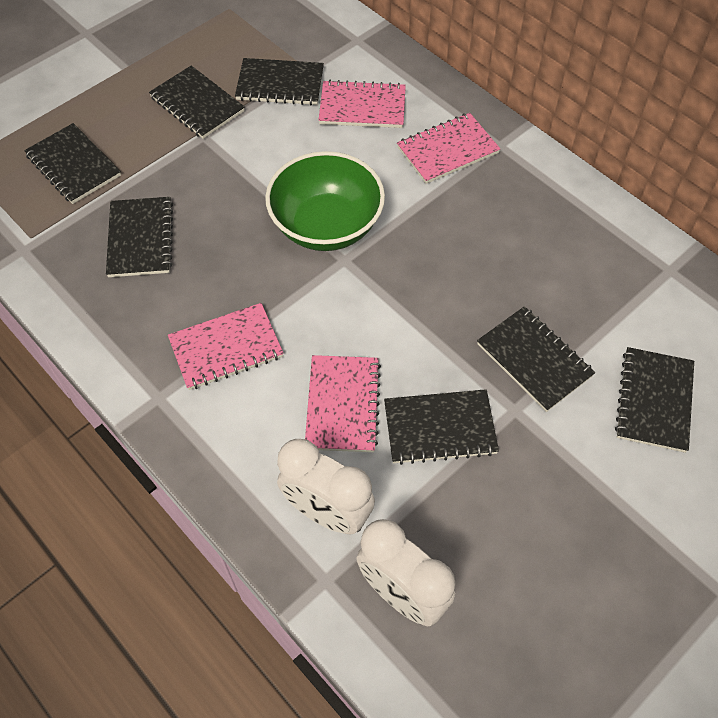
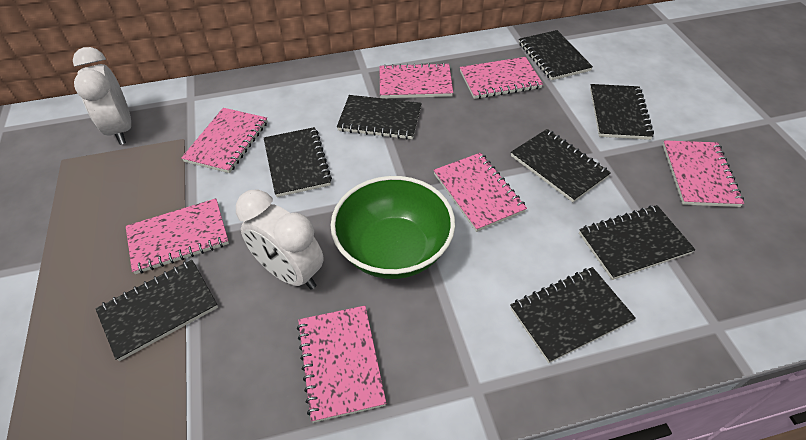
black notebook: [24,123,121,204] [106,197,173,277] [149,65,245,139] [235,58,324,105] [384,389,499,465] [477,306,595,412] [615,347,694,453] = 7 -> [95,260,218,361] [264,127,332,197] [337,95,422,140] [510,267,636,363] [511,129,611,202] [519,30,593,80] [579,205,695,280] [590,84,654,140] = 8
pink notebook: [168,303,284,390] [305,355,381,452] [319,80,406,128] [397,113,500,184] = 4 -> [126,198,229,274] [181,108,268,173] [297,306,386,423] [380,63,453,98] [434,153,527,232] [460,57,543,99] [663,140,744,207] = 7

